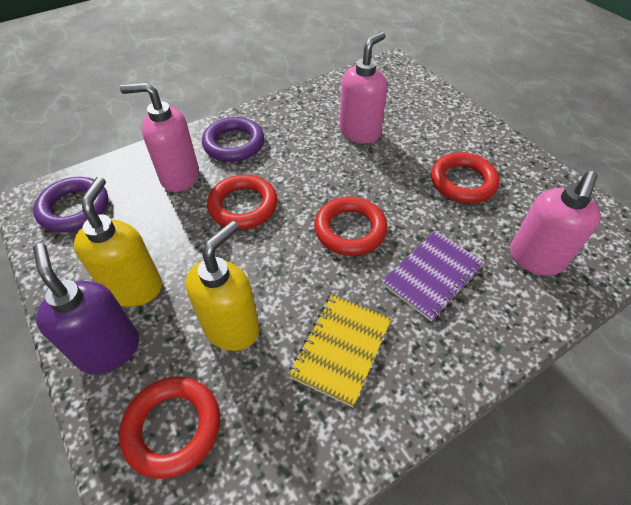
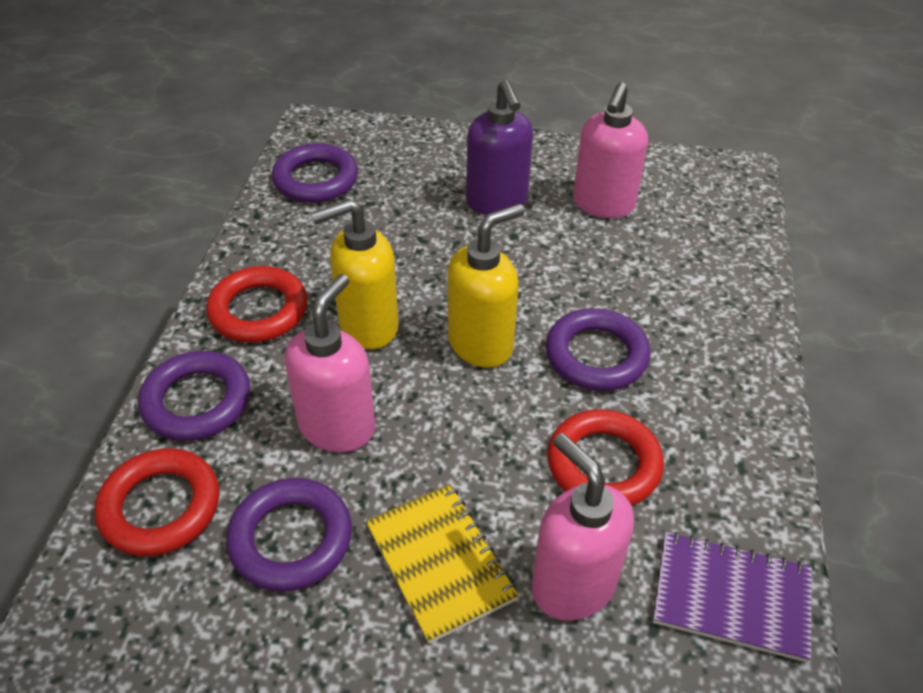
purple ring: [33,177,108,232] [202,117,264,162] = 2 -> [138,351,250,441] [226,478,352,592] [272,143,358,203] [546,308,651,391] = 4
red ring: [119,377,220,479] [207,174,278,230] [314,197,388,256] [431,152,500,203] = 4 -> [94,448,220,556] [206,266,308,342] [547,409,664,506] = 3

